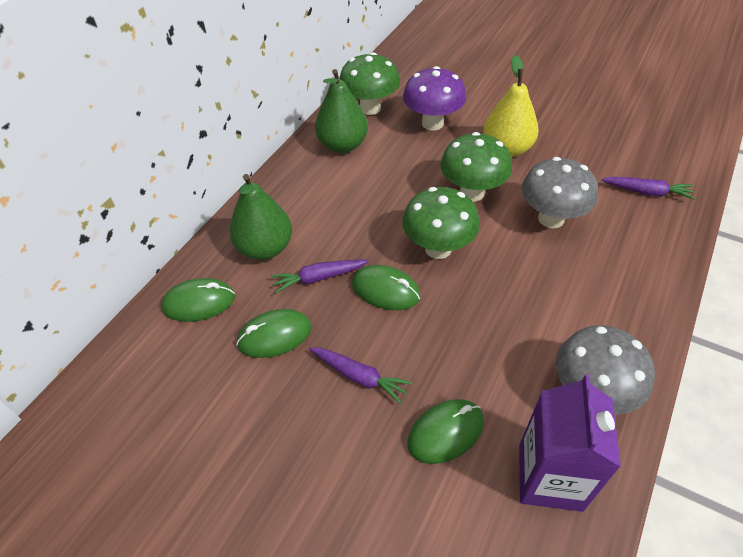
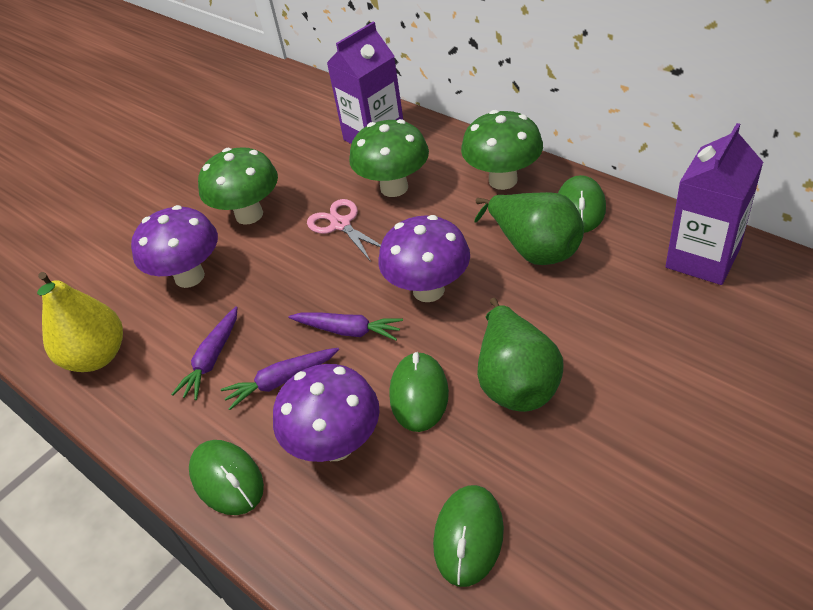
grey mushroom: [521,157,598,228] [556,325,655,414] = 2 -> none = 0
pink scissors: none = 0 -> [307,199,381,262] = 1
purple carton: [519,374,621,512] = 1 -> [327,22,403,144] [665,123,763,285] = 2
purple mushroom: [403,66,466,130] = 1 -> [131,205,218,288] [273,364,380,462] [378,215,470,302] = 3

